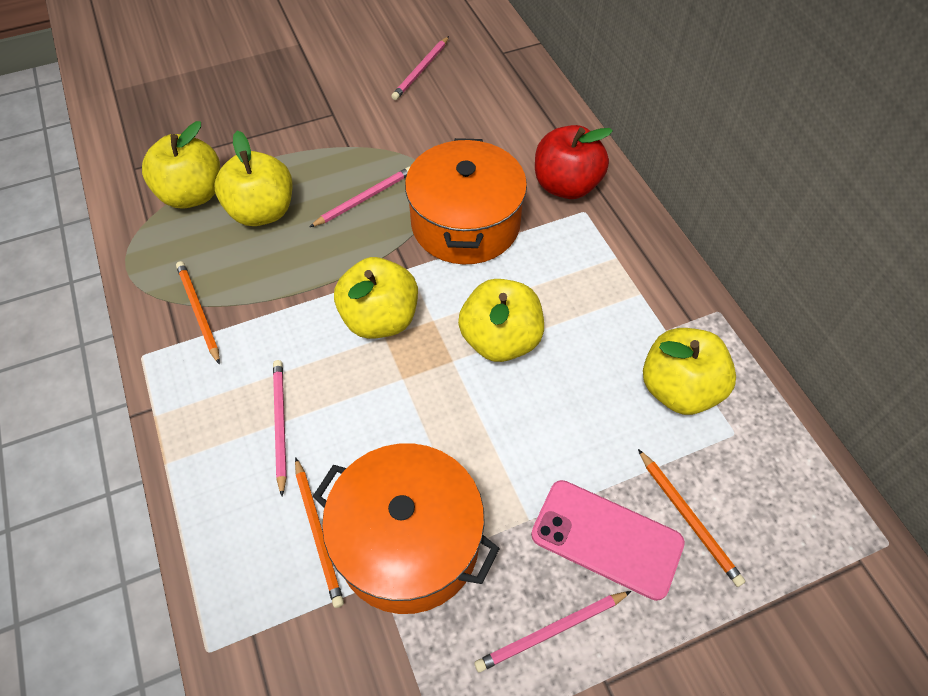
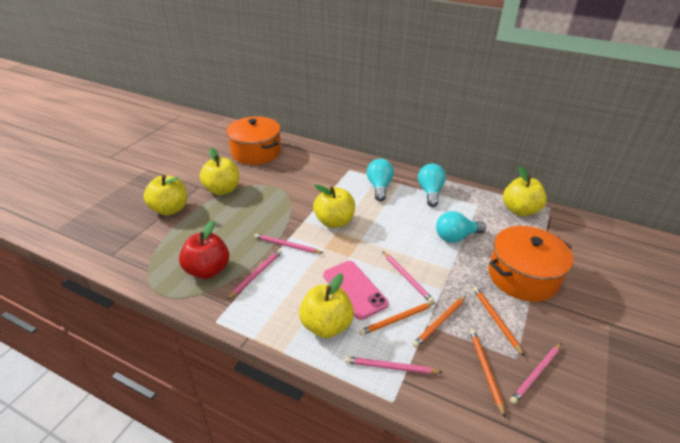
orange pencil: [176,261,220,365] [295,457,344,608] [638,449,745,587] = 3 -> [359,302,436,335] [413,296,466,348] [470,329,505,417] [473,287,524,356] = 4
pink pencil: [273,360,287,496] [310,167,410,227] [391,36,449,100] [474,591,631,672] = 4 -> [227,249,282,300] [254,234,323,253] [345,357,443,374] [382,251,434,303] [510,343,562,404] = 5
turquoise light bulb: none = 0 -> [367,159,394,201] [418,164,446,207] [436,211,486,243] = 3

